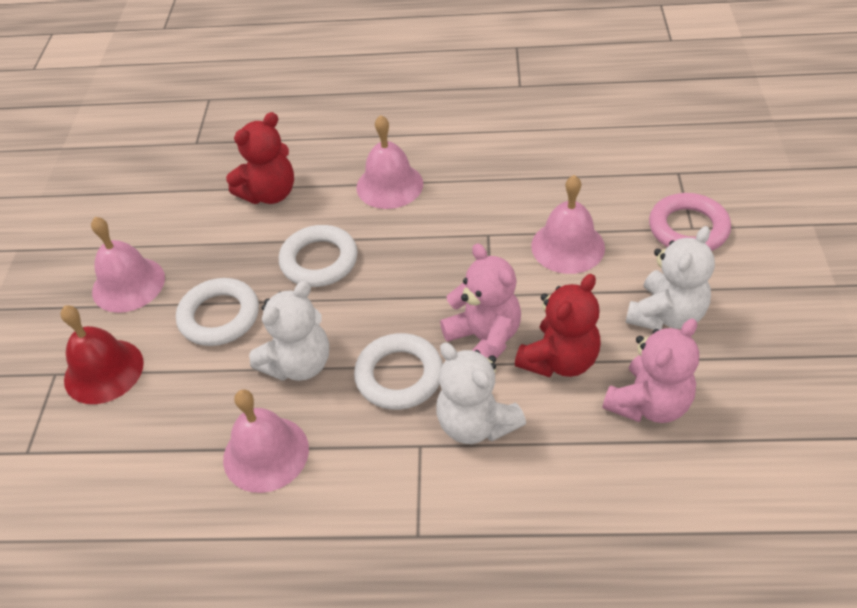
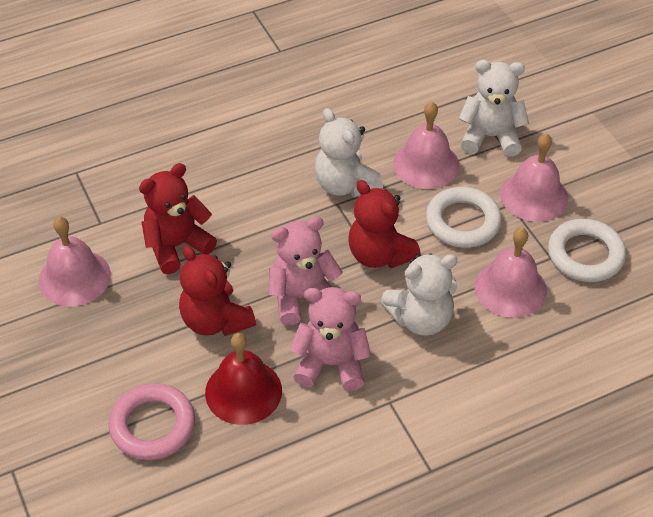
red teddy bear: [226,112,294,204] [515,274,601,377] = 2 -> [139,163,217,274] [179,246,256,336] [348,180,421,268] = 3
white ring: [176,278,259,346] [279,225,358,287] [354,333,443,410] = 3 -> [426,187,502,248] [548,219,626,282] = 2

